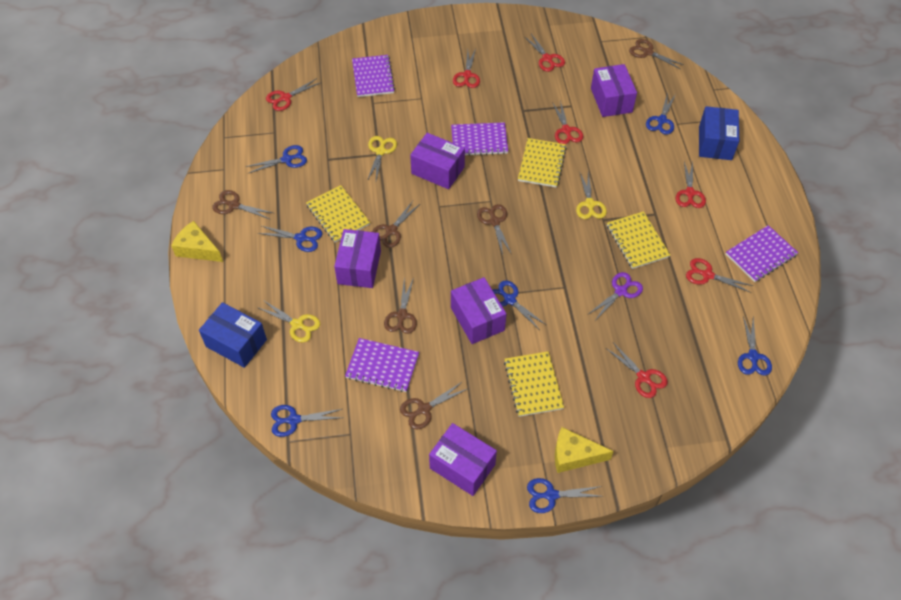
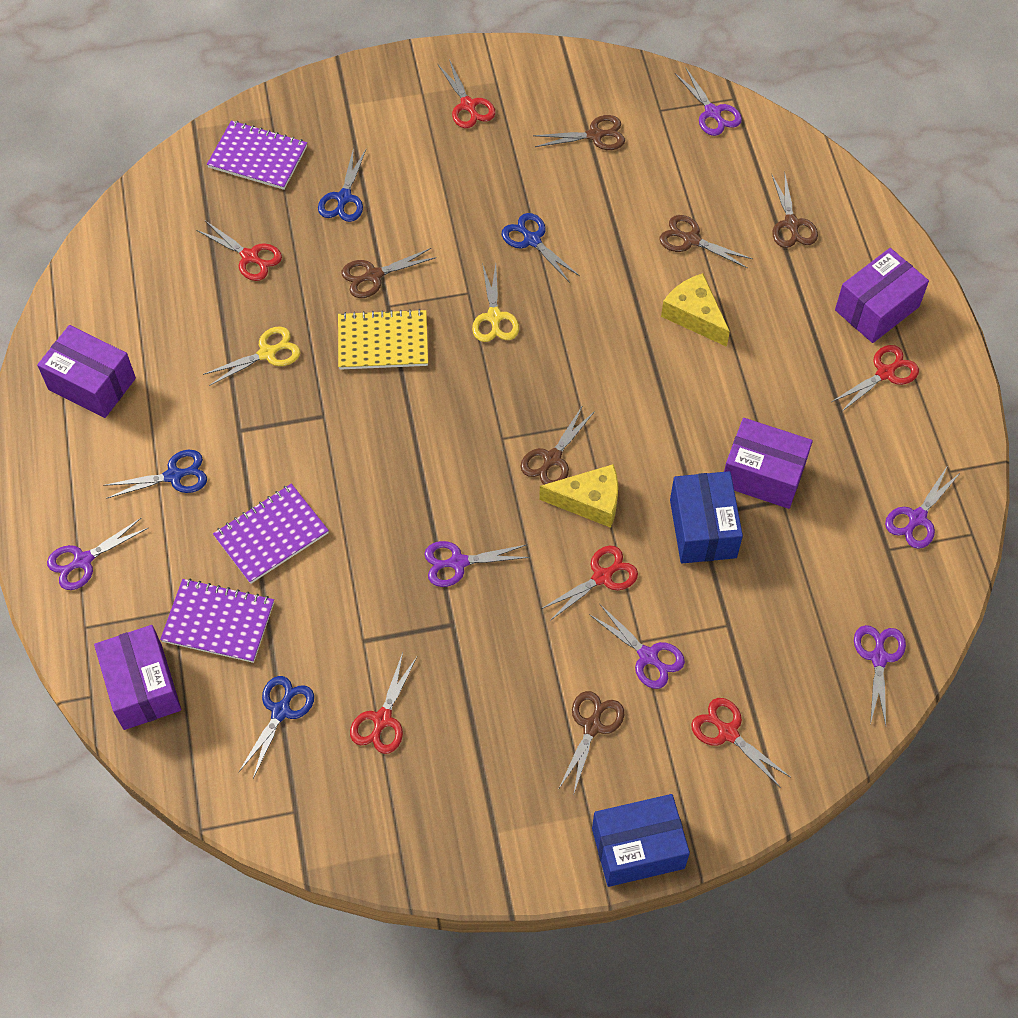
blue scissors: [245,145,307,173] [258,226,322,252] [271,405,342,437] [493,281,546,329] [527,478,602,513] [646,93,676,135] [738,316,772,376] = 7 -> [103,450,207,499] [239,676,314,778] [318,147,366,222] [502,213,580,283] = 4
purple box: [334,229,381,288] [410,133,465,189] [429,423,497,496] [451,277,506,344] [591,64,637,117] = 5 -> [37,325,136,418] [94,625,181,730] [724,418,813,509] [835,248,929,343] = 4
purple notebook: [345,338,419,392] [352,55,395,97] [451,122,508,156] [726,225,798,282] = 4 -> [160,579,274,663] [207,120,307,190] [213,484,329,584] = 3
purple scissors: [589,272,643,319] = 1 -> [47,518,148,590] [424,541,530,587] [589,604,685,689] [675,68,742,136] [854,625,906,726] [885,467,961,549] = 6
red scissors: [266,78,320,111] [453,48,480,88] [524,34,565,72] [552,100,583,144] [606,344,668,398] [675,162,706,208] [686,258,753,293] = 7 -> [196,221,282,281] [350,652,417,754] [438,59,495,128] [541,546,638,621] [691,698,790,788] [832,345,919,412] = 6
yellow notebook: [306,185,370,242] [504,352,564,417] [518,138,567,188] [607,211,670,269] = 4 -> [338,309,428,370] = 1
yellow scissors: [257,300,320,343] [367,136,397,181] [576,171,607,219] = 3 -> [203,326,300,386] [472,263,519,342] = 2

